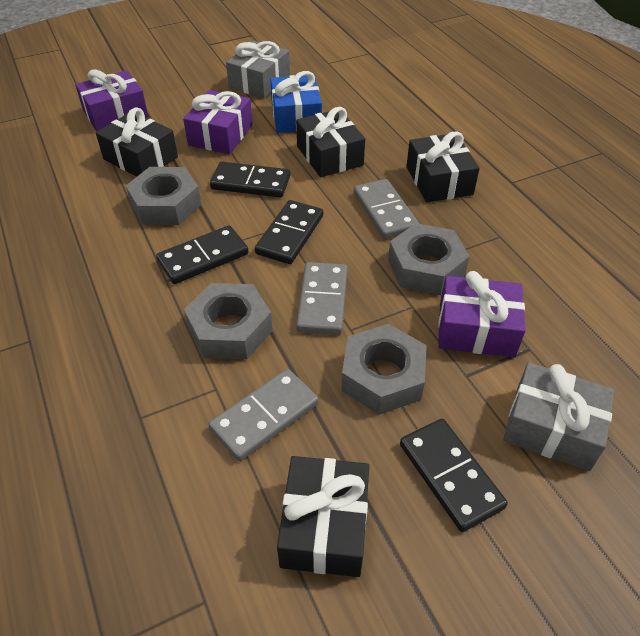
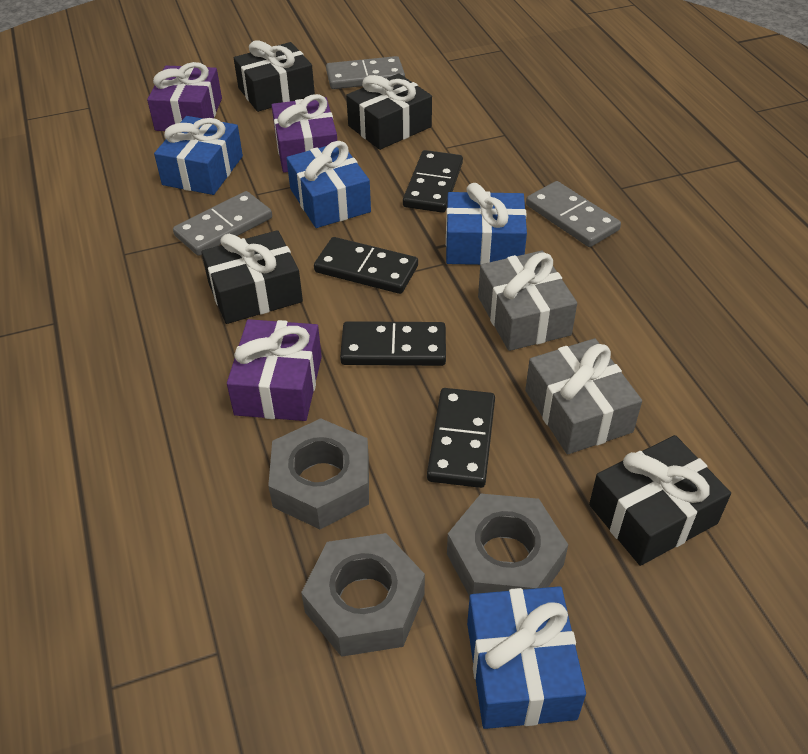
blue gift: [270,71,322,133] = 1 -> [154,116,243,195] [286,141,371,228] [446,183,527,265] [467,586,586,729] = 4
grey nut: [126,167,201,225] [184,283,273,359] [341,324,427,415] [388,223,470,295] = 4 -> [268,418,369,529] [301,533,425,657] [447,494,568,597] = 3

